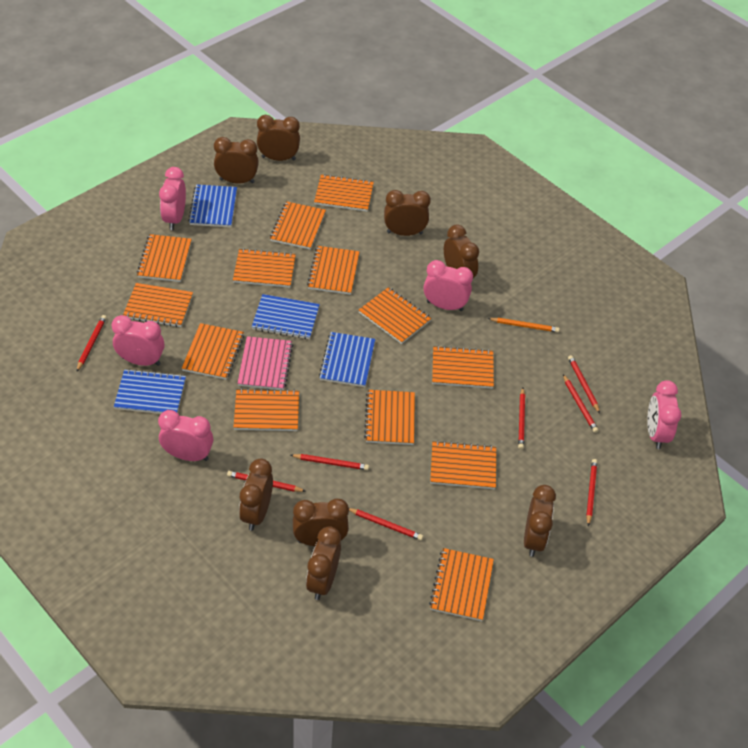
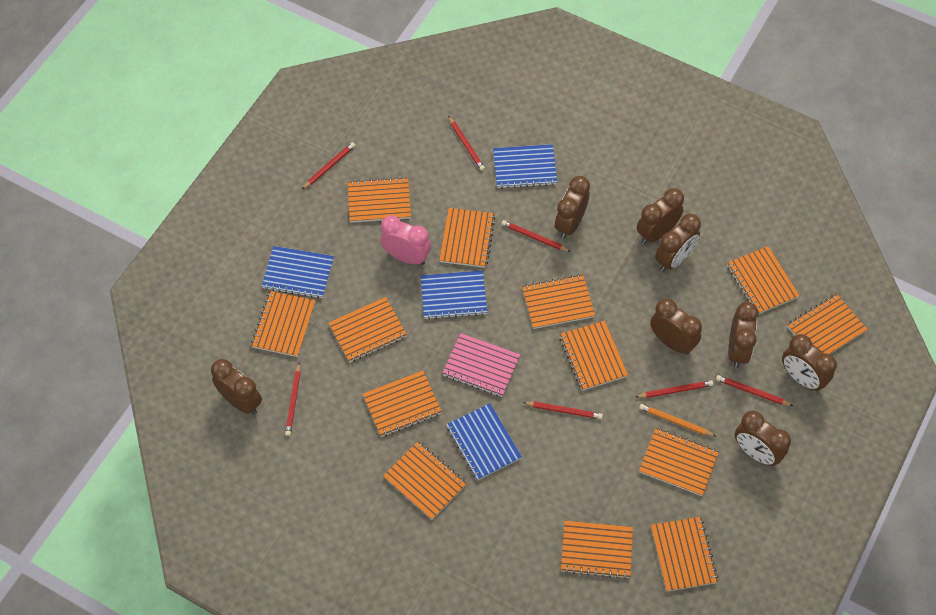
pink clock: [112,315,164,366] [158,410,213,461] [159,167,186,230] [423,260,473,311] [647,380,681,449] = 5 -> [380,215,431,265] = 1
red pencil: [77,315,107,371] [227,471,305,492] [291,454,369,470] [349,508,423,541] [518,387,525,449] [563,374,598,433] [568,355,600,413] [586,459,597,526] = 8 -> [285,362,301,436] [302,142,356,189] [448,116,485,171] [501,220,571,252] [522,401,603,419] [636,380,713,398] [716,375,793,406] = 7

